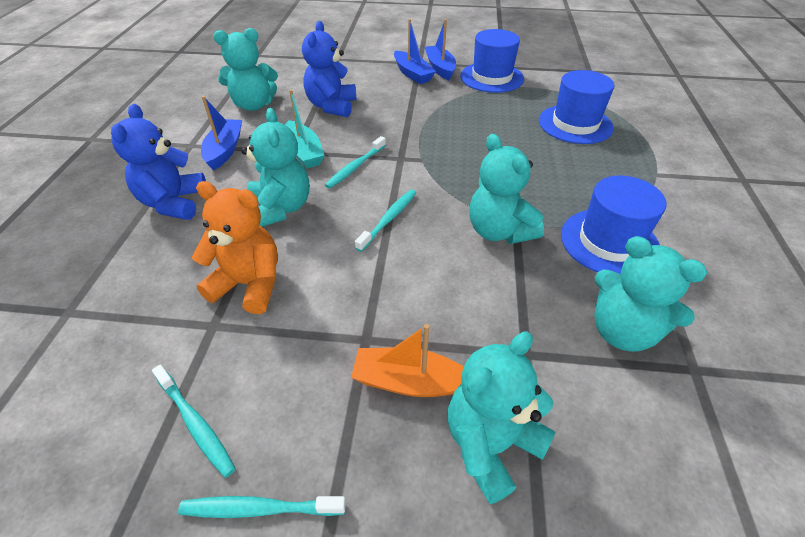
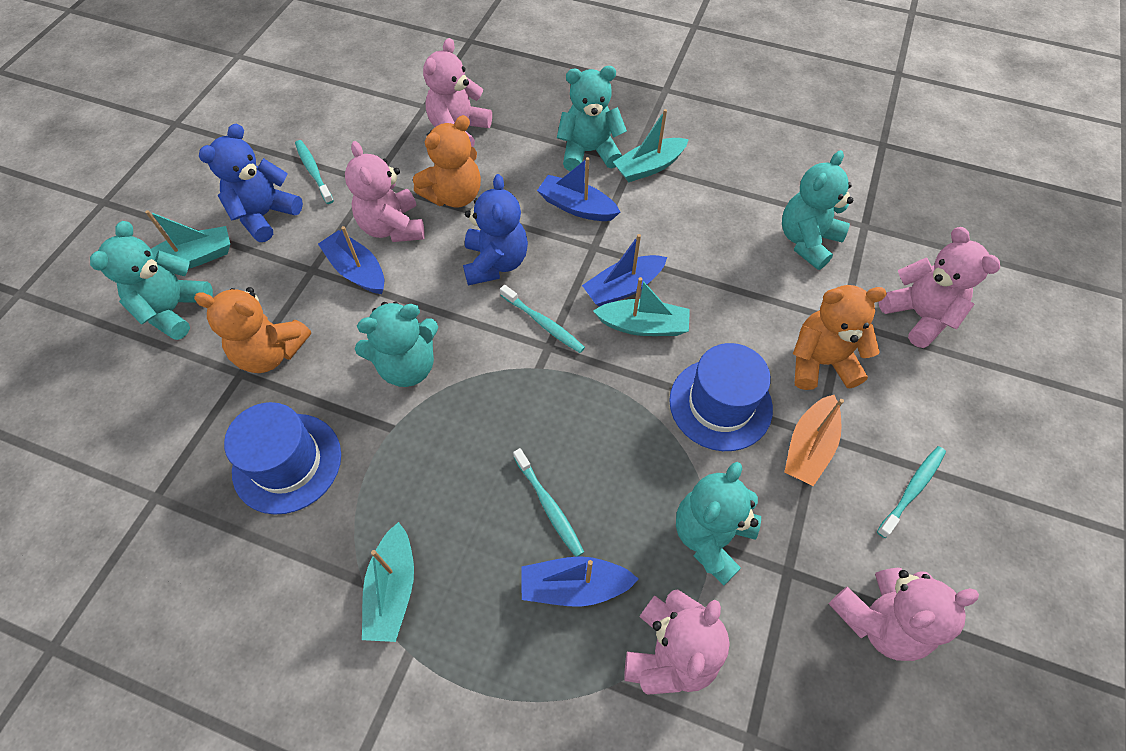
blue boat: [201,96,242,171] [394,19,436,84] [425,19,456,80] = 3 -> [318,226,384,294] [521,556,639,607] [537,157,620,221] [582,234,667,307] = 4
blue hat: [460,29,524,93] [539,70,614,144] [561,176,667,274] = 3 -> [224,402,341,515] [669,343,773,451] = 2
orange teddy bear: [192,181,278,314] = 1 -> [194,287,311,373] [413,115,481,207] [793,285,887,390] = 3
pink teddy bear: none = 0 -> [345,141,425,242] [423,38,492,147] [624,589,730,695] [829,568,979,661] [879,227,1000,348] = 5
turquoise boat: [285,90,324,168] = 1 -> [145,210,230,269] [362,522,414,642] [593,277,690,336] [613,109,689,182] = 4

